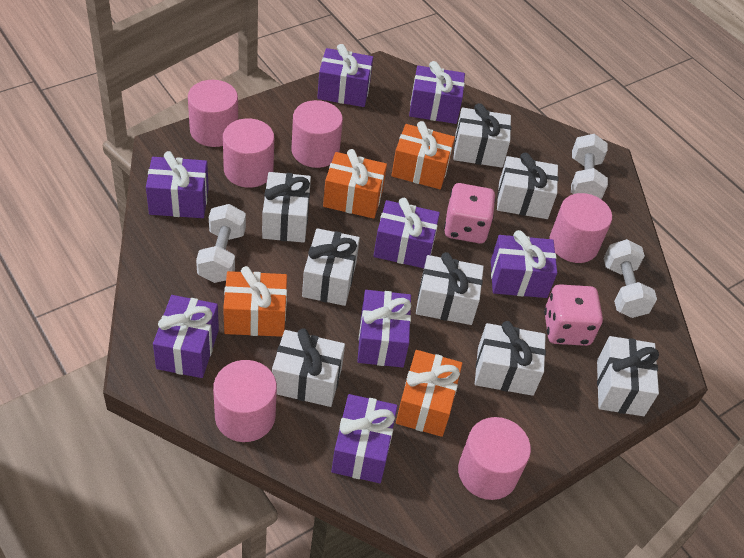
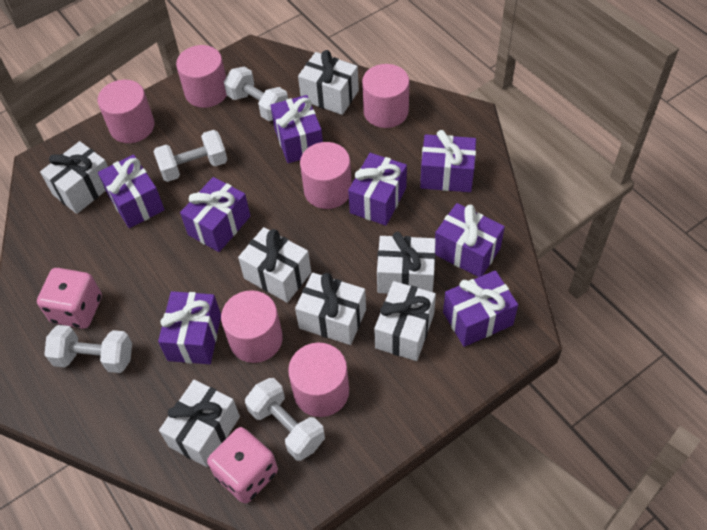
orange gift: [223,266,287,337] [323,149,387,219] [392,121,455,189] [396,350,462,437] = 4 -> none = 0
white dumbbell: [196,204,246,283] [571,134,608,199] [603,239,657,318] = 3 -> [44,325,132,373] [153,130,227,182] [224,67,288,121] [245,378,325,461] = 4
white gift: [262,172,311,243] [272,328,345,407] [302,228,360,306] [416,252,484,325] [453,103,511,168] [475,321,546,396] [497,153,558,219] [597,336,659,416] = 8 -> [40,141,108,214] [159,380,240,467] [238,227,311,303] [295,273,366,345] [298,50,359,115] [374,281,436,361] [377,232,436,294] = 7

